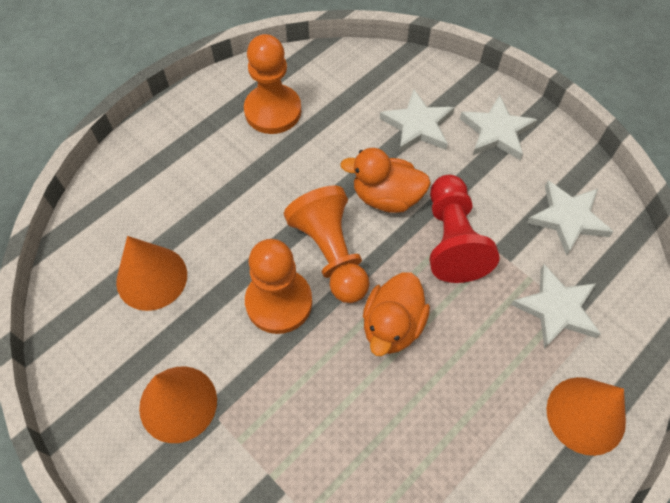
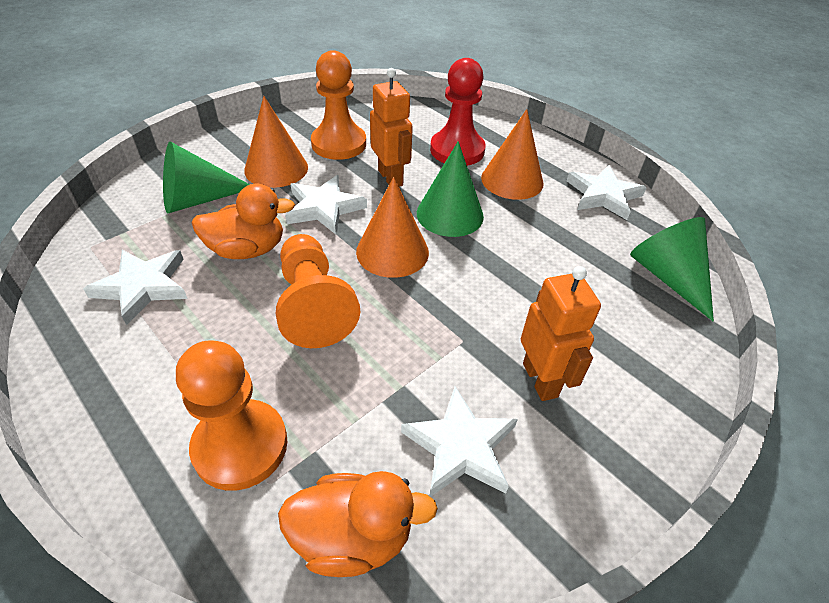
green cone: none = 0 -> [163,142,250,214] [417,141,484,237] [630,217,714,321] = 3
orange robot: none = 0 -> [370,68,413,187] [521,266,601,401] = 2

